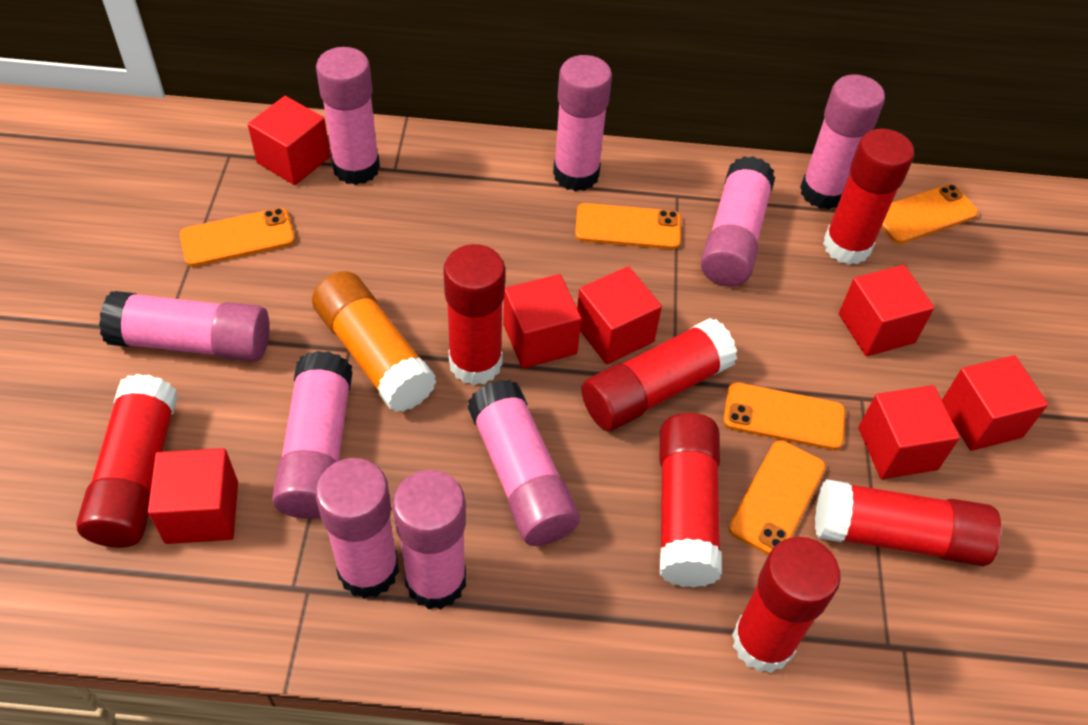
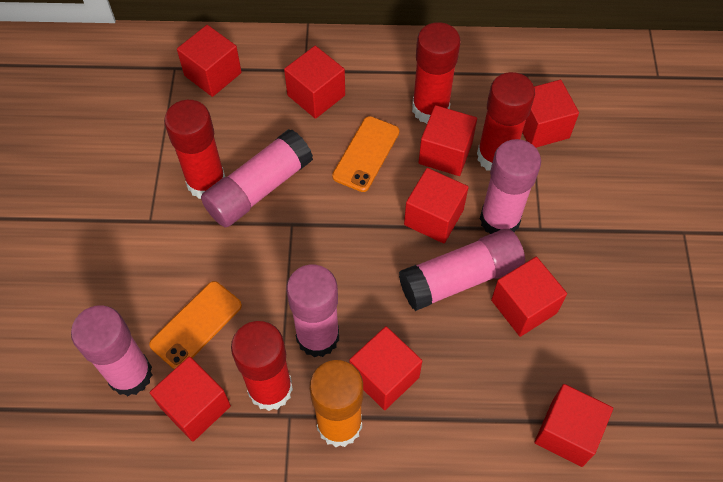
orange phone: [180,208,295,267] [575,203,681,249] [723,382,845,450] [729,440,826,555] [881,184,978,244] = 5 -> [149,281,242,369] [332,116,399,192] = 2
pink glue stick: [99,291,270,362] [272,351,352,519] [315,458,399,599] [316,47,380,185] [392,470,466,609] [468,380,580,546] [553,55,612,191] [701,156,775,286] [800,74,885,209] = 9 -> [71,306,152,396] [201,129,313,228] [286,265,339,357] [399,229,525,311] [480,139,541,234] = 5
red cube: [148,448,238,544] [248,96,330,185] [503,274,582,368] [577,266,662,364] [839,265,934,356] [858,385,960,479] [942,355,1048,451] = 7 -> [150,356,231,442] [177,25,242,97] [284,46,345,119] [349,326,422,410] [404,168,469,244] [419,105,477,176] [491,257,567,337] [522,80,579,148] [534,384,613,467] = 9
red glue stick: [76,374,178,548] [443,244,505,385] [581,318,737,431] [660,413,722,587] [732,537,841,673] [815,479,1001,566] [823,129,914,265] = 7 -> [164,100,225,199] [231,321,293,411] [412,22,461,124] [477,72,535,171] = 4

